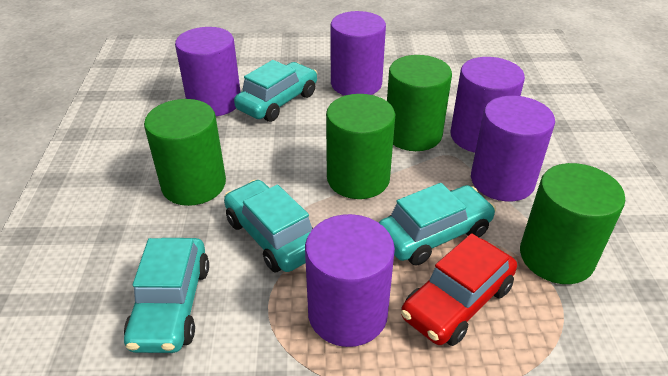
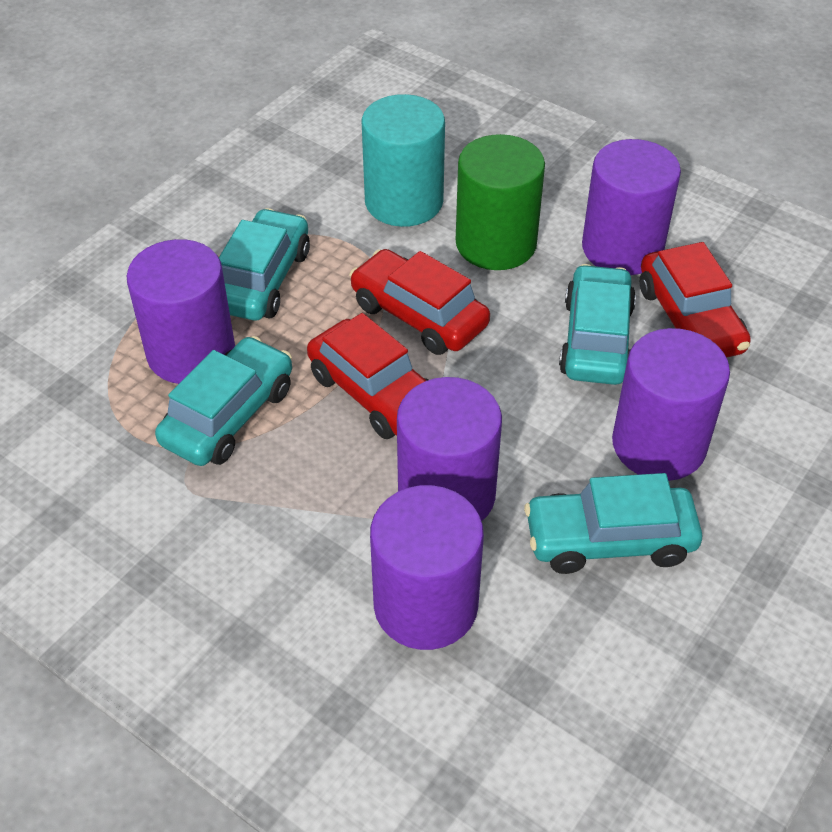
green cylinder: [144,99,226,206] [326,94,395,199] [387,55,452,151] [520,163,625,284] = 4 -> [456,134,545,270] = 1
red car: [401,233,517,346] = 1 -> [307,313,428,439] [349,249,490,355] [640,242,751,358] = 3
turquoise cylinder: none = 0 -> [362,94,445,227] = 1

